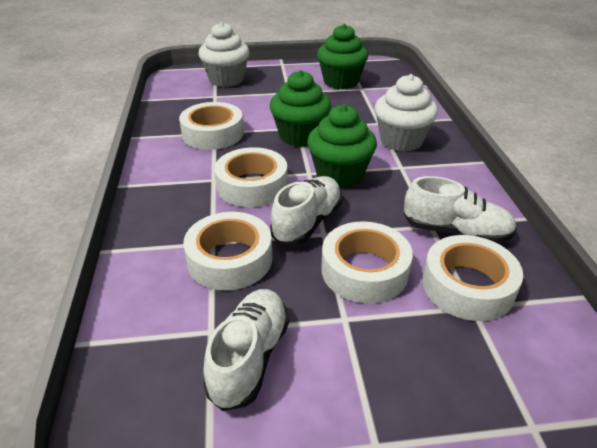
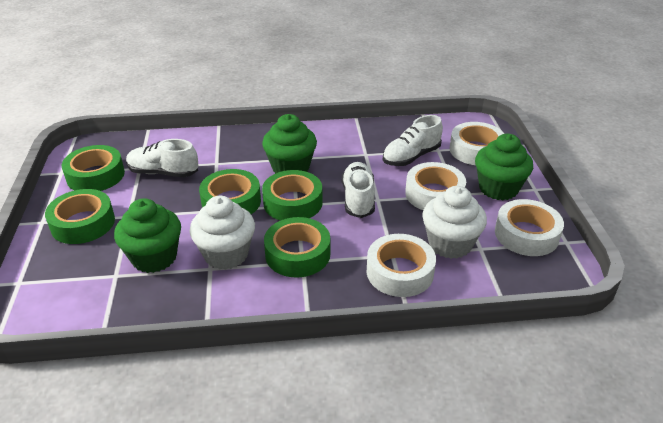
green tape: none = 0 -> [45,189,115,244] [62,145,125,191] [199,169,261,214] [262,170,323,221] [264,217,330,277] = 5
white tape: [179,102,244,150] [183,212,273,290] [214,147,288,207] [321,221,413,303] [422,235,523,321] = 5 -> [367,234,436,297] [405,162,466,210] [449,122,504,165] [495,199,564,256] = 4

